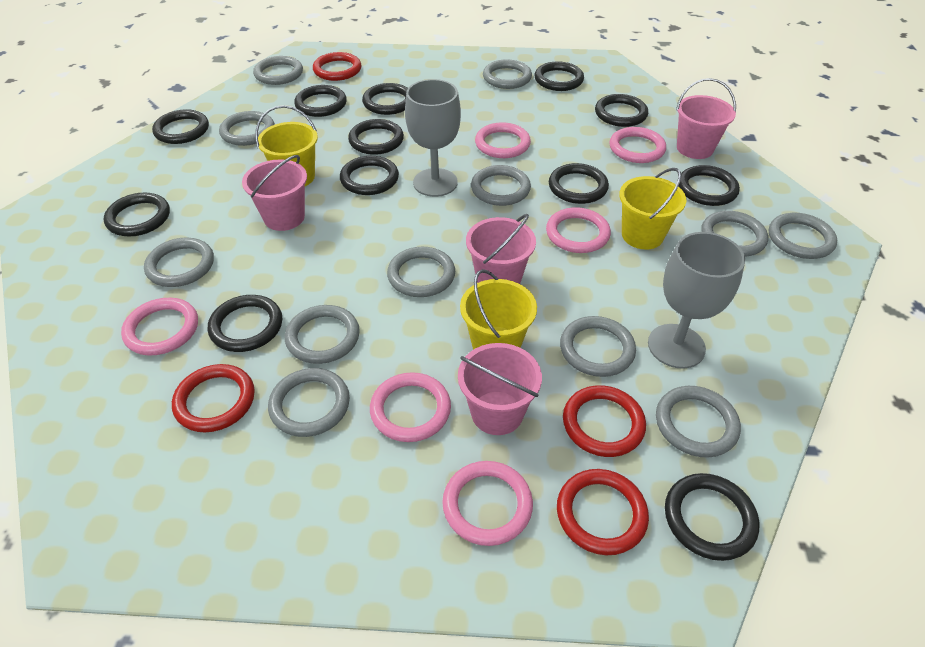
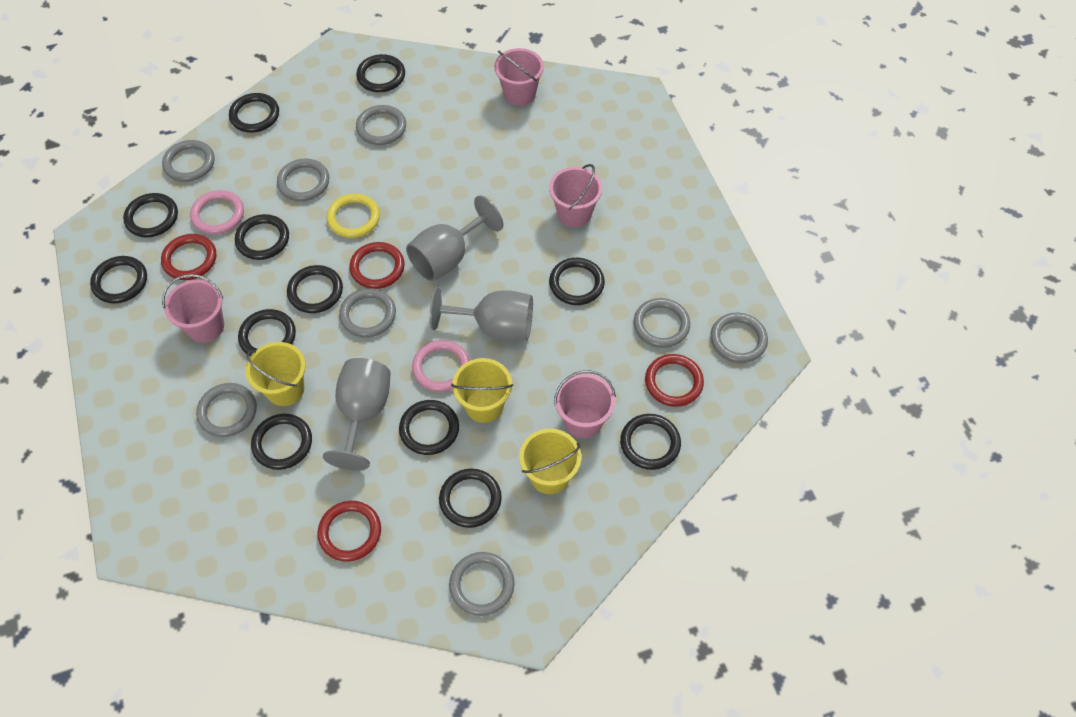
grey goblet: [405,79,461,197] [648,232,745,369] = 2 -> [323,358,391,470] [406,195,503,281] [430,287,533,341] = 3
grey ring: [144,238,214,287] [219,111,275,146] [253,56,303,85] [268,368,350,437] [285,305,360,364] [387,247,455,297] [471,165,531,206] [483,59,532,89] [560,316,636,377] [656,386,741,458] [701,211,768,257] [769,213,837,259] = 12 -> [162,140,215,182] [196,383,257,437] [277,159,329,201] [339,288,396,337] [356,105,406,145] [449,552,515,616] [633,298,690,348] [710,313,768,363] = 8
pink ring: [121,298,198,356] [370,372,451,442] [442,461,533,546] [475,122,531,158] [546,207,611,253] [609,127,666,163] = 6 -> [190,190,244,235] [412,340,470,392] = 2
yellow ring: none = 0 -> [326,193,380,238] = 1

